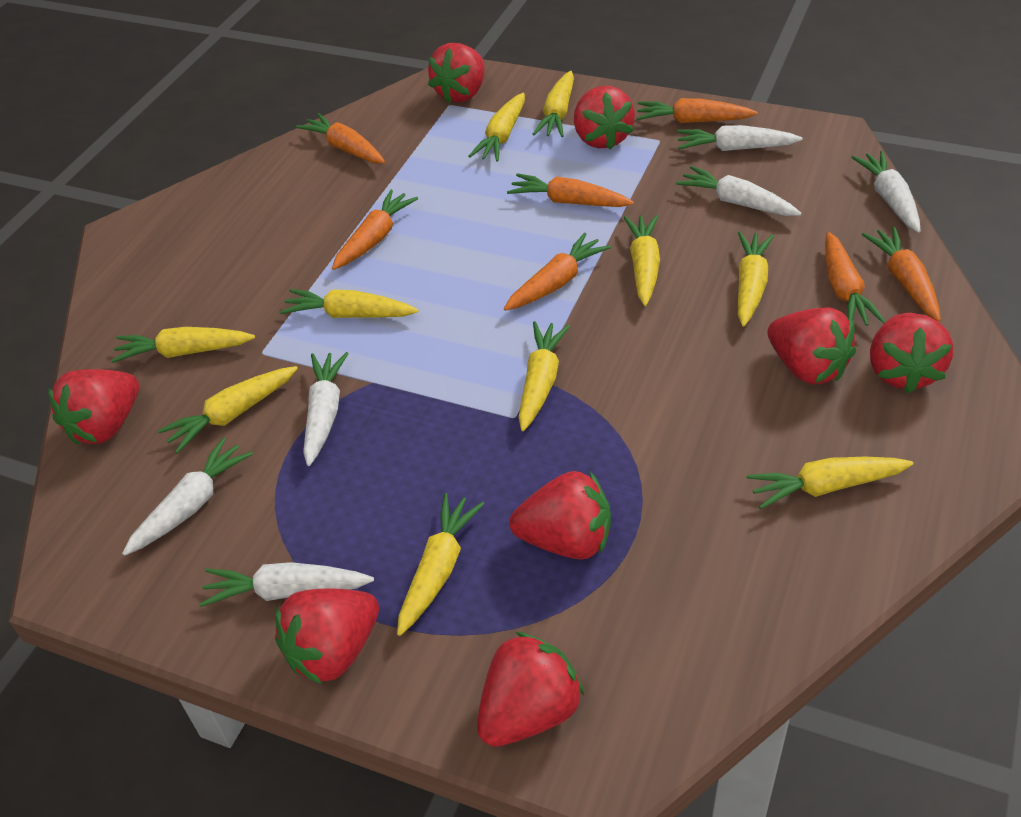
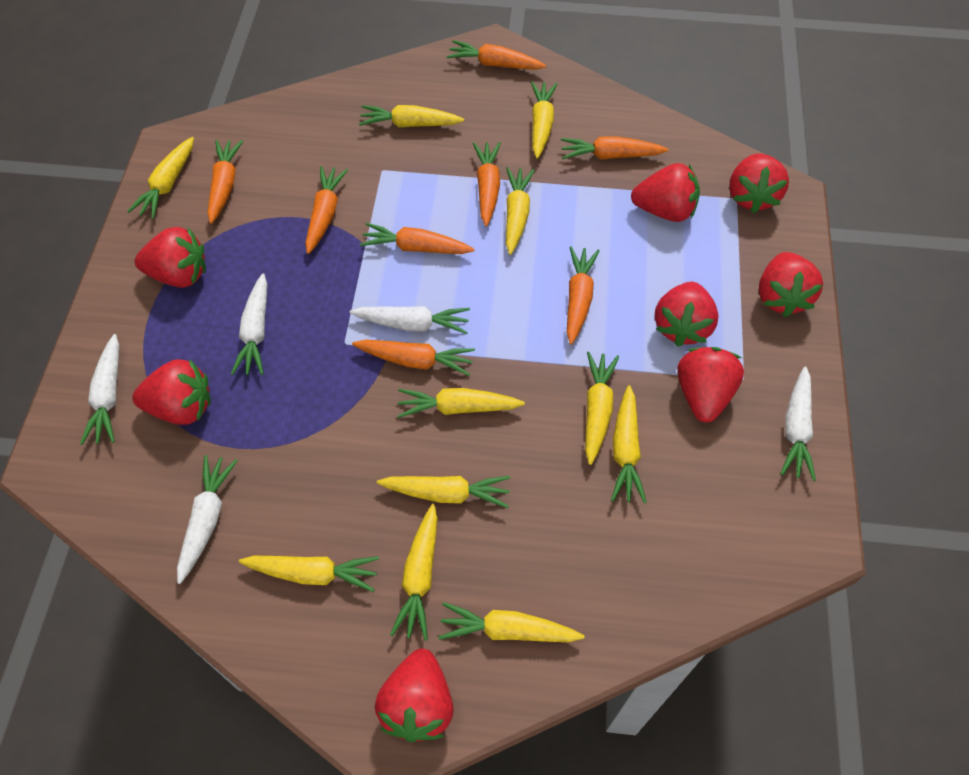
orange carrot: [296,113,385,164] [332,190,418,270] [504,233,611,311] [507,173,634,207] [637,98,758,123] [825,232,886,326] [862,227,941,322] = 7 -> [207,140,243,224] [305,166,348,254] [352,340,475,376] [360,223,475,254] [446,40,546,70] [473,142,501,227] [561,136,668,160] [567,246,600,345] = 8
white carrot: [122,437,253,556] [199,562,374,607] [303,352,349,466] [676,166,801,216] [677,125,803,151] [851,151,921,233] = 6 -> [80,334,119,445] [177,455,238,584] [231,274,267,375] [349,306,470,334] [780,366,816,481] = 5
yellow carrot: [111,327,255,363] [158,366,298,454] [280,289,419,318] [397,493,484,636] [469,93,525,162] [519,321,570,431] [533,71,574,137] [623,215,660,306] [738,232,774,326] [746,457,913,509] = 10 -> [128,137,194,219] [239,555,379,592] [359,105,464,127] [377,476,510,508] [390,504,438,640] [397,388,525,418] [438,602,585,642] [506,167,535,255] [531,81,558,159] [585,352,619,465] [611,385,647,503] = 11

